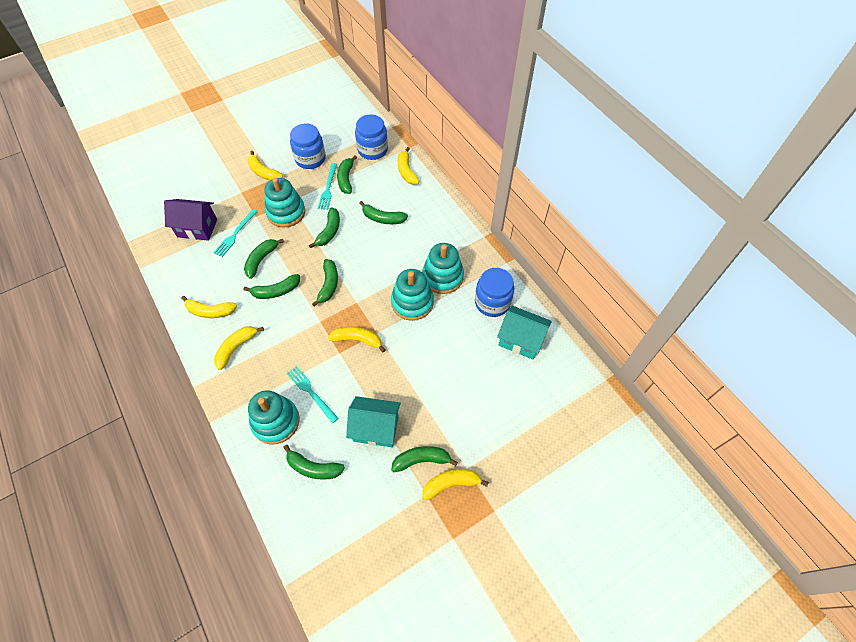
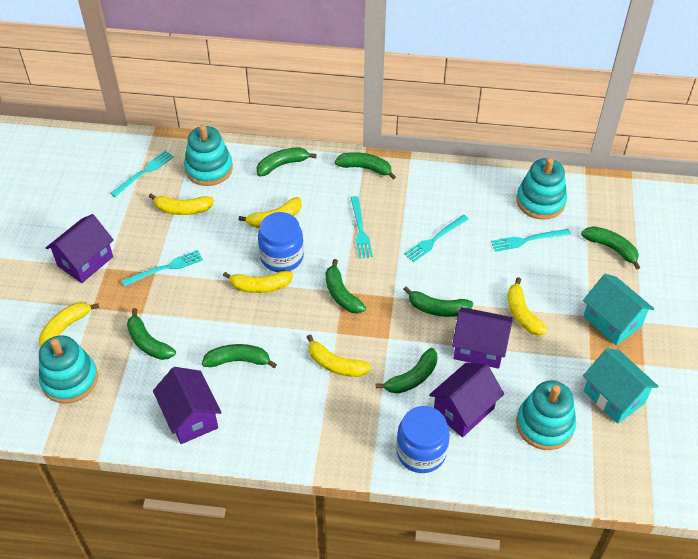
blue jar: [290,123,326,169] [355,114,388,160] [475,268,514,317] = 3 -> [258,212,304,272] [396,406,450,473] = 2
purple house: [164,199,217,241] = 1 -> [46,214,114,283] [153,367,222,444] [429,363,504,437] [452,307,512,369] = 4
turquoise fork: [213,209,258,257] [287,366,339,423] [318,163,337,210] = 3 -> [110,151,174,197] [122,250,203,286] [351,196,373,259] [404,215,469,262] [491,229,571,252] = 5

